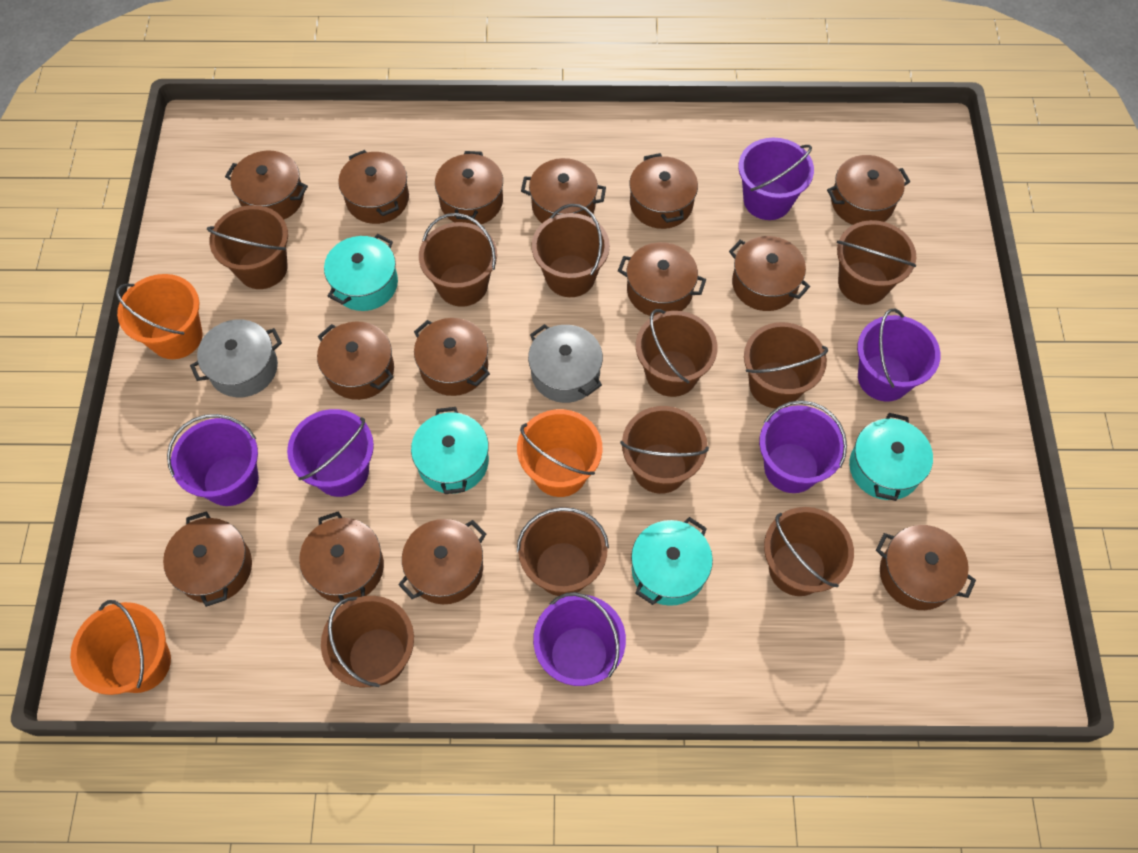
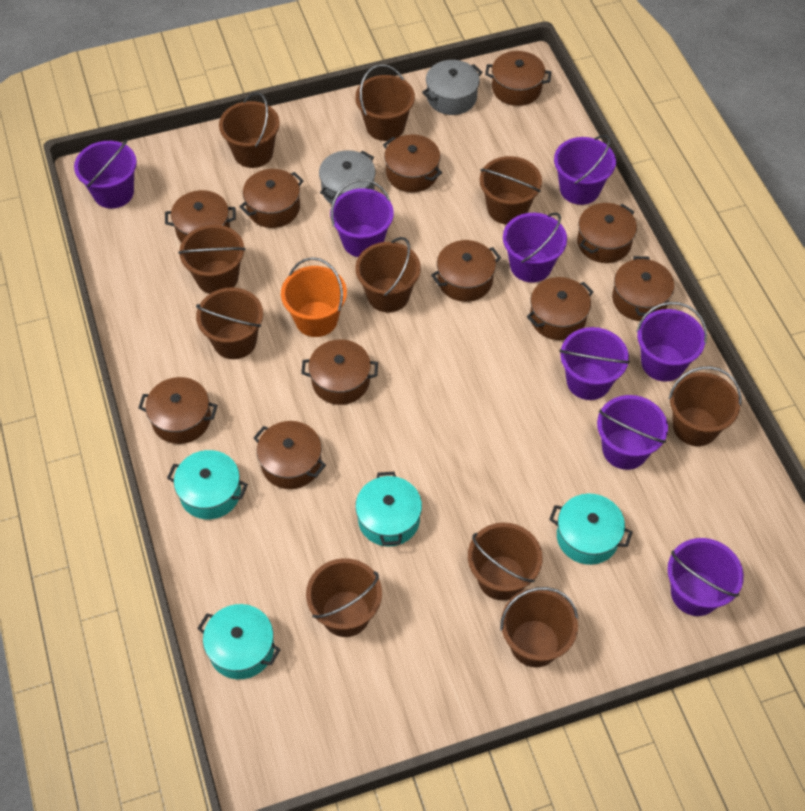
brown pot: [163,511,252,607] [225,151,308,220] [299,512,384,604] [317,322,394,400] [338,150,409,224] [398,519,486,604] [414,318,490,396] [435,151,503,225] [521,158,606,223] [618,242,706,316] [629,153,698,229] [729,236,810,311] [827,155,910,225] [876,525,976,610] = 14 -> [138,377,218,444] [165,190,236,243] [239,169,303,228] [253,421,326,489] [301,339,378,405] [383,134,442,193] [431,240,501,302] [485,51,551,106] [527,277,593,340] [577,203,637,263] [612,256,674,321] = 11
orange bucket: [70,600,171,695] [116,274,203,359] [517,409,603,497] = 3 -> [281,257,347,337] = 1
purple bucket: [167,414,259,506] [287,409,374,497] [533,592,626,686] [738,138,814,220] [759,400,847,493] [857,309,940,402] = 6 -> [74,140,137,208] [330,179,394,257] [503,212,567,282] [554,135,616,205] [559,327,630,400] [597,395,668,470] [637,302,707,382] [667,538,744,616] = 8

